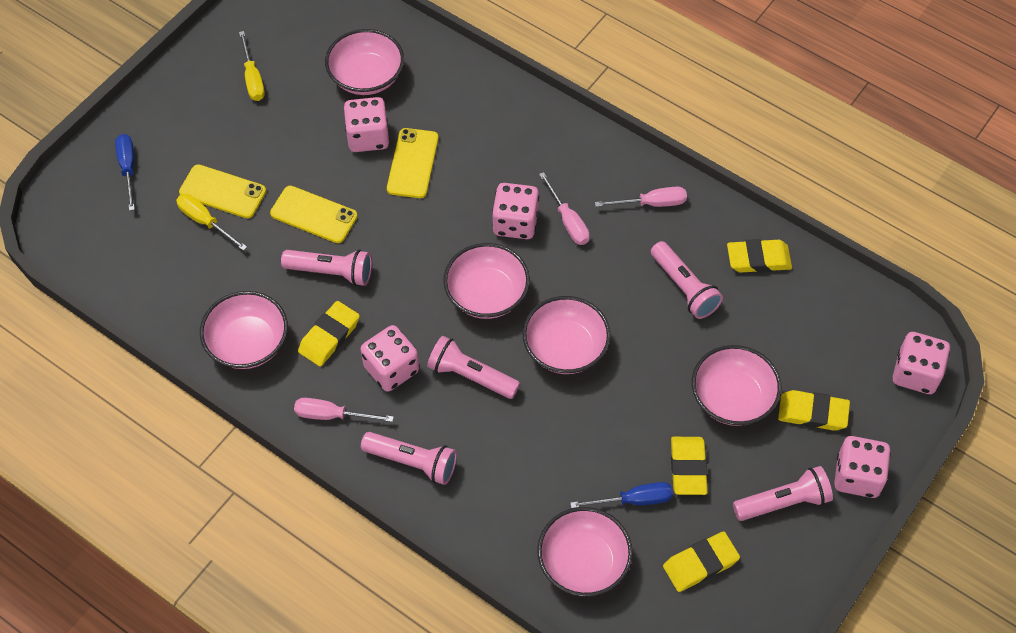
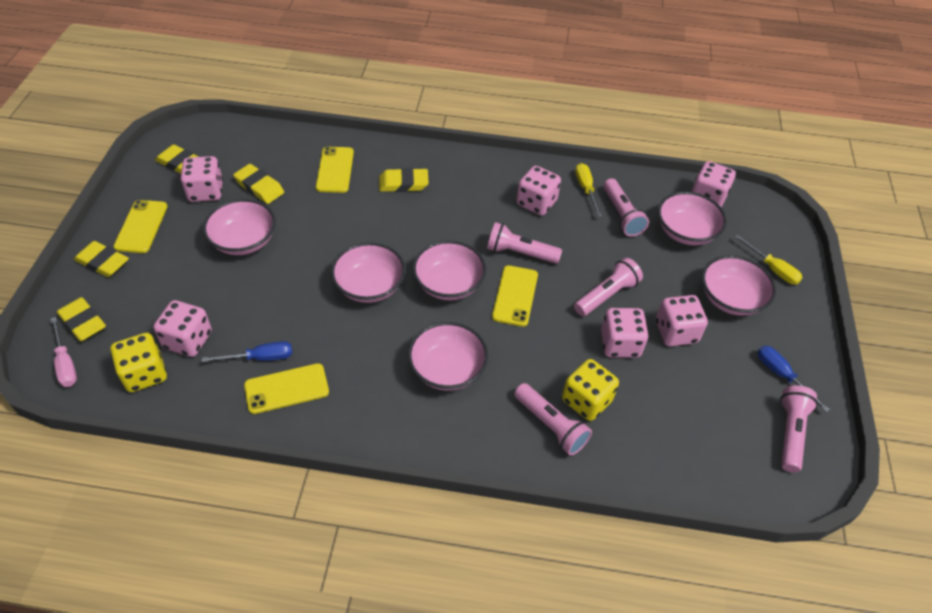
pink dice: [344,97,390,152] [361,325,419,392] [492,183,539,239] [834,436,891,498] [893,332,950,394] = 5 -> [153,300,212,357] [181,156,223,202] [517,166,561,216] [601,308,648,358] [656,295,708,346] [691,161,736,207] = 6
pink screwdriver: [294,398,394,422] [539,172,590,245] [595,187,687,207] = 3 -> [51,317,77,387] = 1
yellow dice: none = 0 -> [110,333,167,392] [562,359,619,421] = 2
yellow phone: [179,164,266,218] [270,186,358,243] [387,128,438,198] = 3 -> [113,200,168,253] [244,363,329,414] [316,147,354,193] [492,265,538,327] = 4

